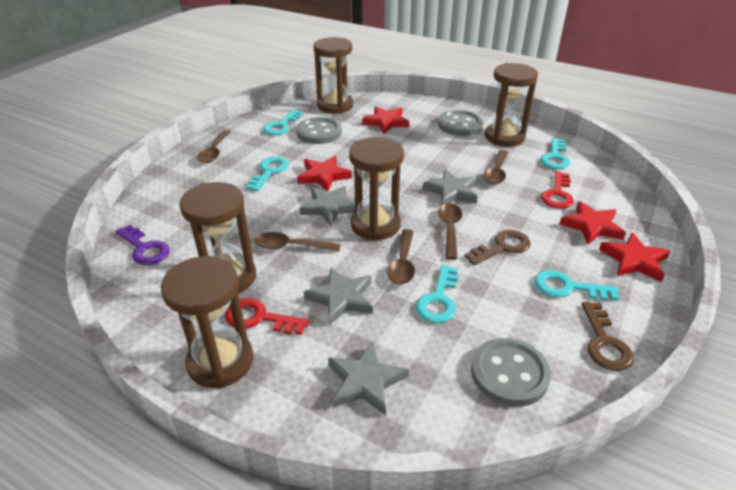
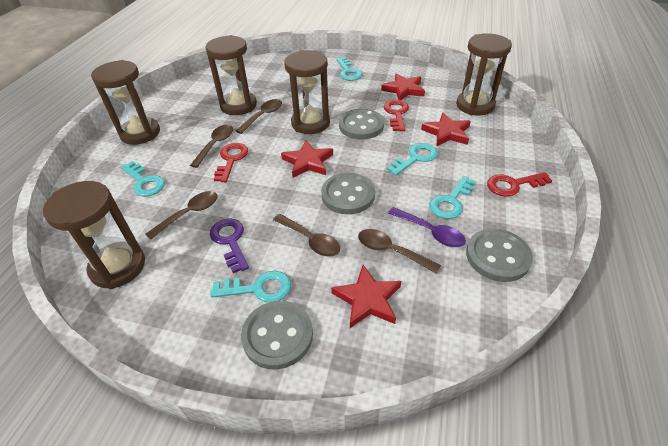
brown key: [464,230,531,265] [582,302,634,371] = 2 -> none = 0
grey button: [296,117,342,144] [438,110,483,136] [471,338,551,407] = 3 -> [241,301,313,369] [321,173,375,214] [339,109,384,139] [466,229,533,282] = 4
grey star: [300,186,355,226] [304,268,373,325] [328,342,409,416] [423,169,477,205] = 4 -> none = 0
purple spoon: none = 0 -> [388,207,466,247] = 1
red key: [225,298,309,335] [541,171,574,209] = 2 -> [214,143,248,182] [383,100,409,131] [487,172,552,196] = 3

